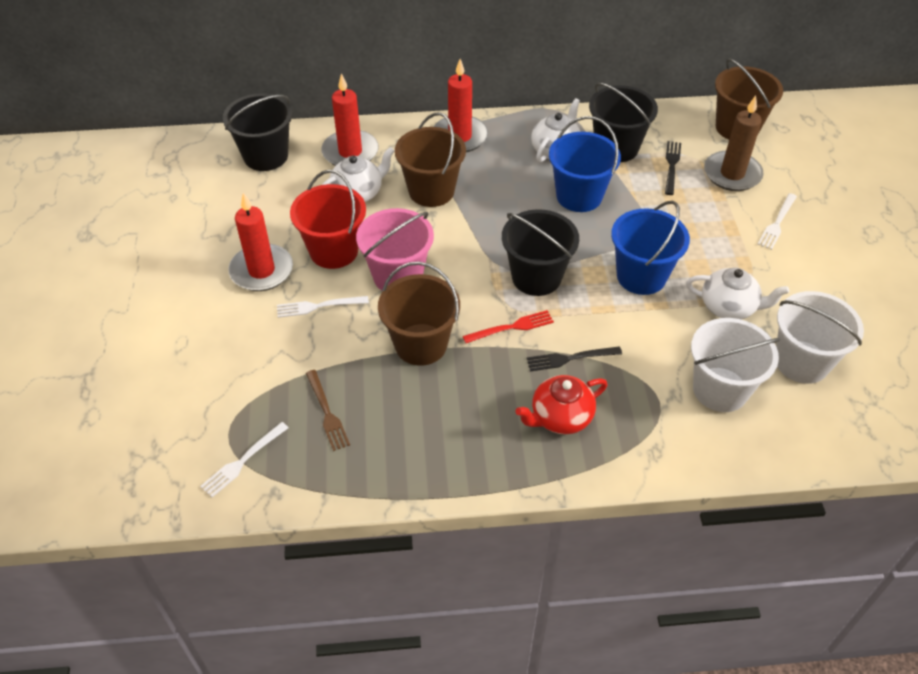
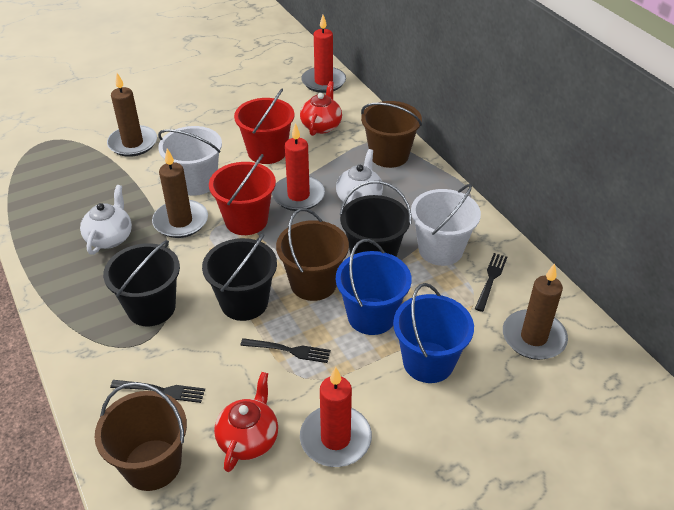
black fork: [527,346,622,371] [665,141,681,195] = 2 -> [110,380,205,403] [240,338,331,363] [475,253,507,312] = 3
brown candle: [704,95,764,191] = 1 -> [107,73,157,157] [152,149,208,238] [503,263,568,360] = 3
brown fork: [306,370,350,451] = 1 -> none = 0
pink bucket: [356,208,434,290] = 1 -> none = 0
red bucket: [290,170,366,269] = 1 -> [209,154,276,235] [234,89,295,164] = 2
red fork: [463,310,554,343] = 1 -> none = 0
red teapot: [516,375,607,434] = 1 -> [214,372,278,472] [300,81,342,136] = 2
white fork: [200,422,288,497] [277,296,369,318] [758,193,797,250] = 3 -> none = 0
white teapot: [322,147,394,202] [531,98,580,162] [686,268,789,319] = 3 -> [80,185,132,255] [336,149,383,205] = 2

